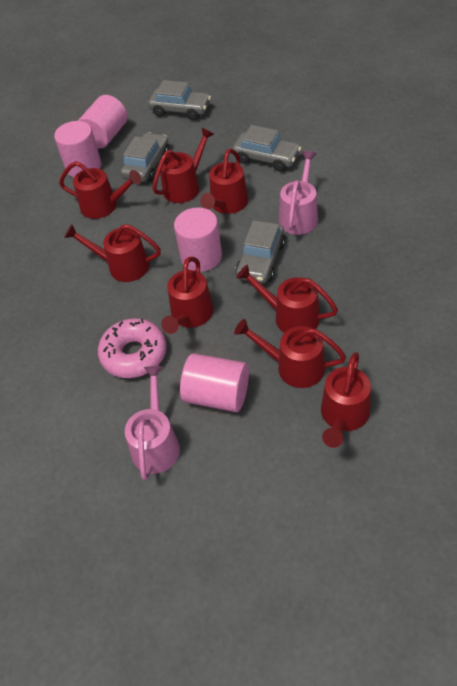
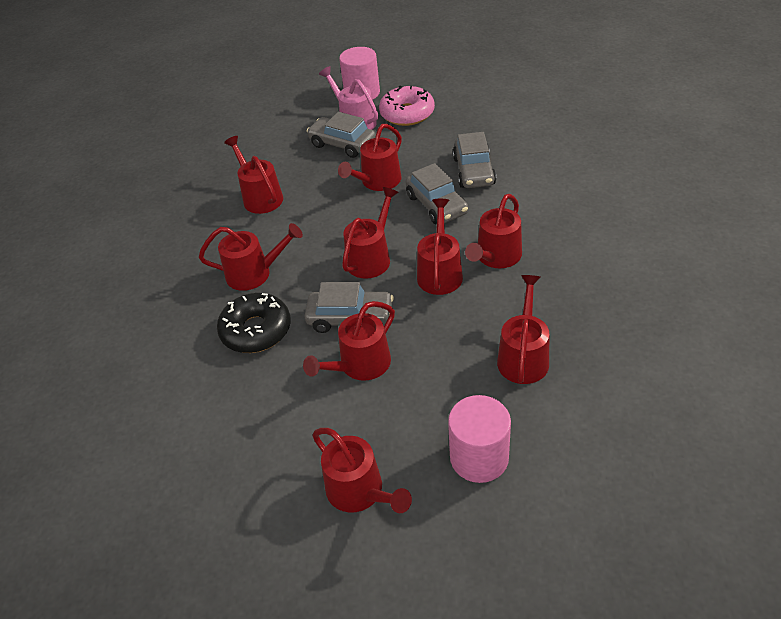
black donut: none = 0 -> [217,293,291,353] = 1
pink cylinder: [54,121,102,178] [78,95,127,149] [174,208,222,272] [180,353,249,412] = 4 -> [339,47,380,100] [448,395,511,483] = 2
pink watering can: [125,366,180,480] [279,151,318,235] = 2 -> [319,66,378,130] = 1
red watering can: [59,161,142,219] [64,224,161,282] [152,128,214,203] [161,257,214,334] [200,149,248,214] [234,319,346,388] [236,265,338,333] [321,352,371,448] = 8 -> [199,223,303,291] [224,136,283,214] [303,301,395,381] [312,428,412,513] [338,124,402,191] [342,187,399,279] [417,199,463,295] [465,194,522,268] [497,275,549,384] = 9

